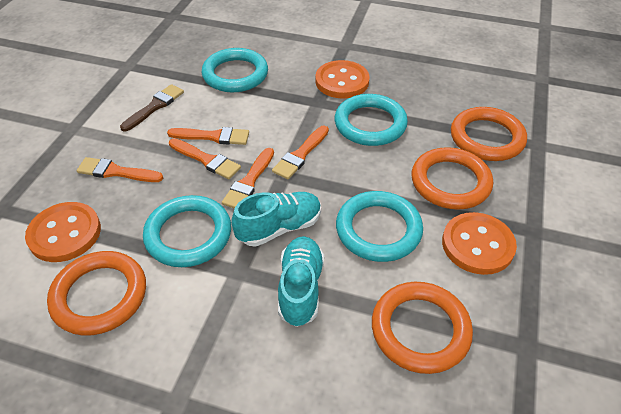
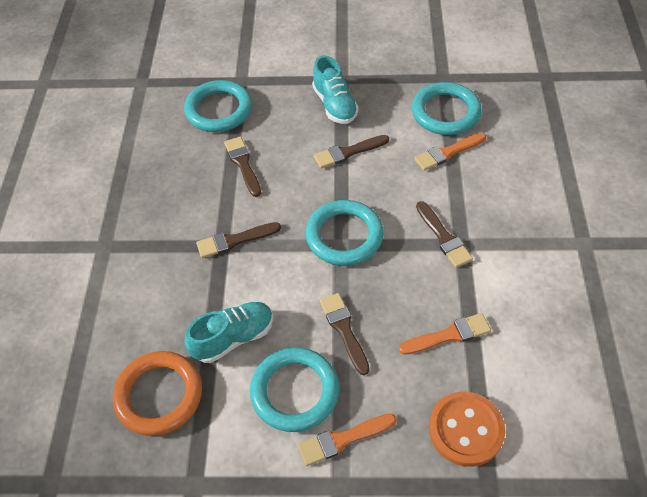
brown brush: [120,84,184,132] = 1 -> [196,222,281,258] [224,136,261,197] [314,135,389,169] [320,293,370,375] [416,201,473,268] = 5
orange brush: [77,157,163,182] [167,127,249,145] [169,138,241,179] [222,148,274,209] [272,125,329,179] = 5 -> [298,413,396,466] [399,313,491,355] [414,133,486,171] = 3
orange button: [25,202,101,262] [315,60,370,99] [442,212,517,275] = 3 -> [429,392,505,467] = 1
orange ring: [47,251,146,336] [372,282,473,374] [412,147,493,210] [451,107,527,161] = 4 -> [113,351,202,436] = 1

